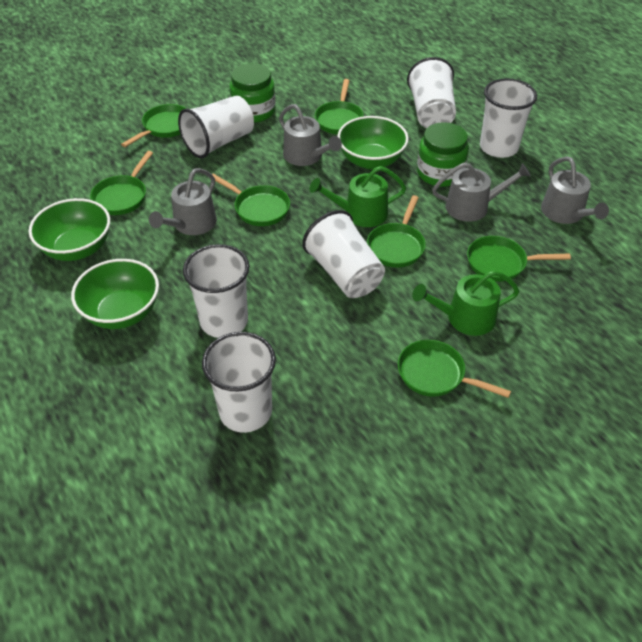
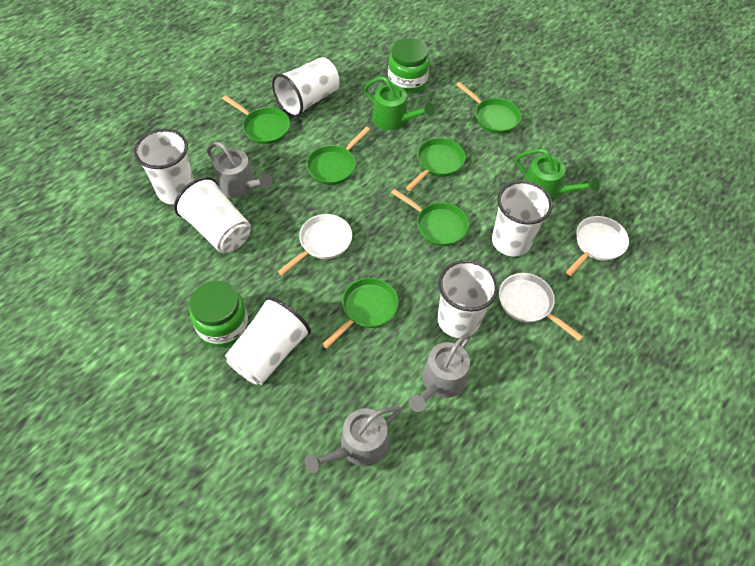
green bowl: [29,198,110,261] [71,259,159,329] [337,116,409,170] = 3 -> none = 0
green pan: [90,151,153,215] [121,104,187,147] [212,174,290,226] [315,79,364,134] [367,195,426,267] [398,340,511,398] [467,236,571,281] = 7 -> [222,95,290,144] [306,127,370,185] [322,278,398,349] [391,189,469,246] [406,138,465,191] [456,82,521,134] = 6
grey watering can: [149,168,217,235] [279,104,342,166] [432,163,531,222] [541,156,609,224] = 4 -> [207,142,273,198] [305,406,401,473] [409,333,471,412] = 3
white pan: none = 0 -> [278,214,352,275] [499,273,583,341] [566,216,629,276] = 3

